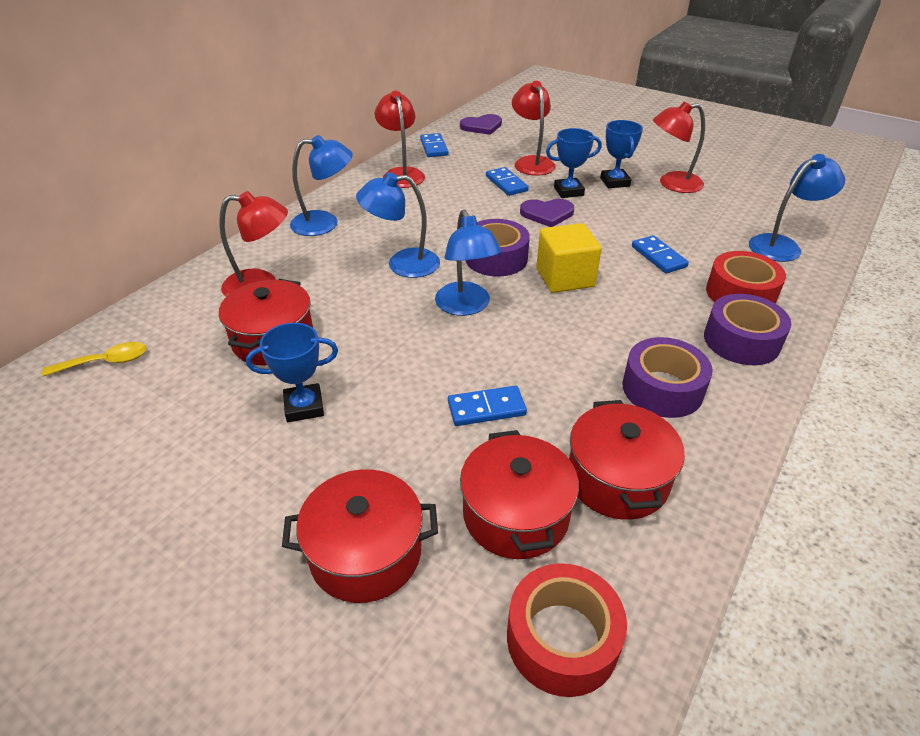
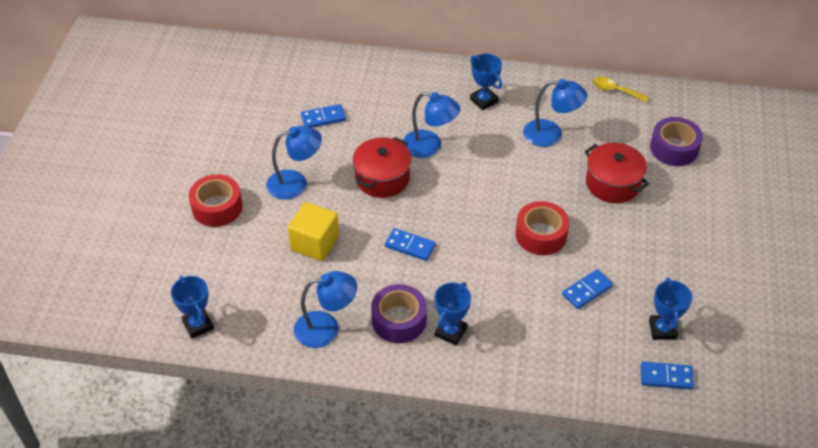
blue trophy: [246,323,338,422] [546,128,602,198] [600,120,643,188] = 3 -> [171,276,214,339] [434,282,471,345] [470,54,502,110] [649,278,692,340] = 4
purple heart: [460,114,502,135] [520,199,574,227] = 2 -> none = 0
purple tape: [466,219,530,277] [622,337,713,418] [704,294,791,365] = 3 -> [371,284,427,343] [650,117,703,166] = 2
red lamp: [219,191,288,297] [375,91,425,188] [512,81,556,176] [653,102,705,193] = 4 -> none = 0
red pot: [219,279,313,365] [282,469,438,603] [460,430,579,559] [569,400,685,520] = 4 -> [353,137,412,198] [584,143,649,203] = 2

